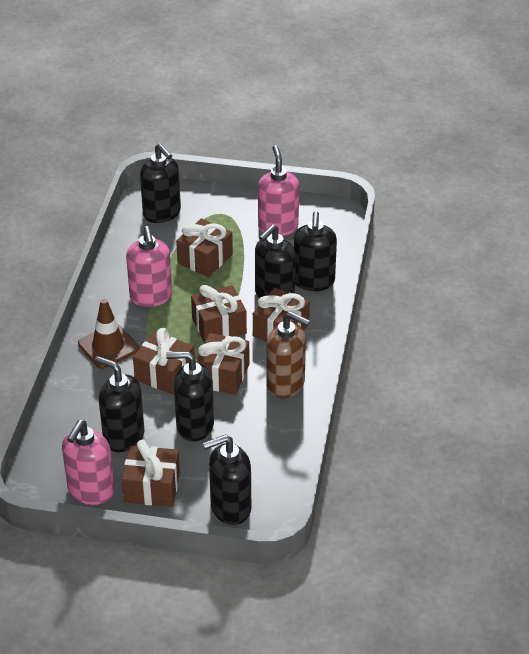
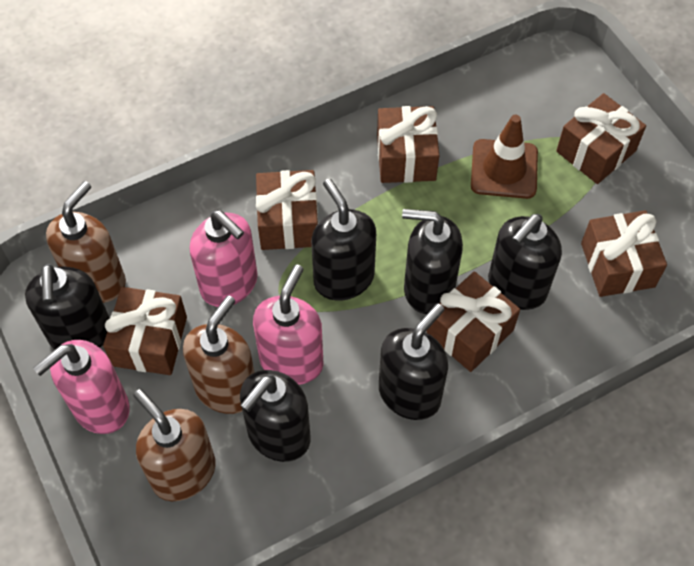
brown soap dispenser: [267,311,310,398] = 1 -> [46,181,126,303] [133,389,216,501] [183,295,255,414] = 3

